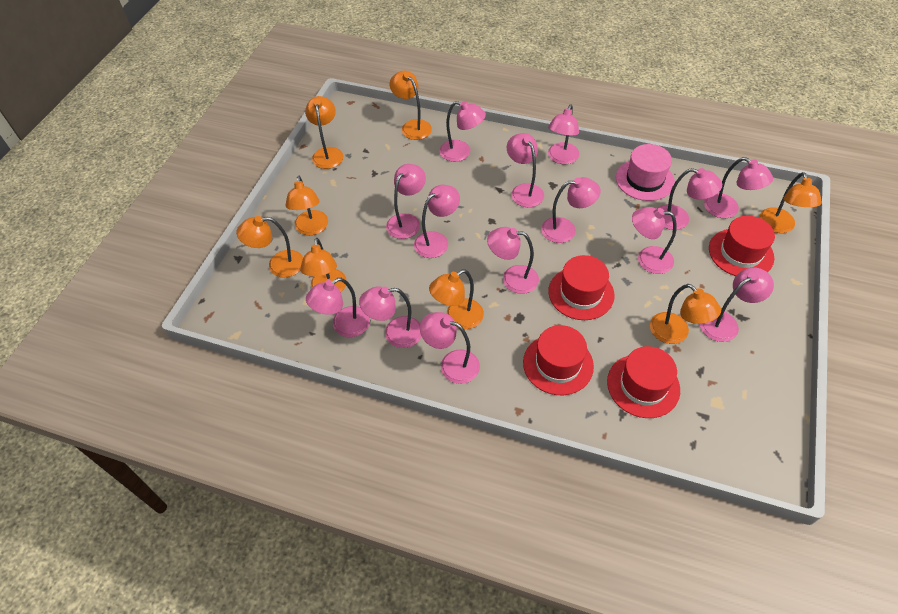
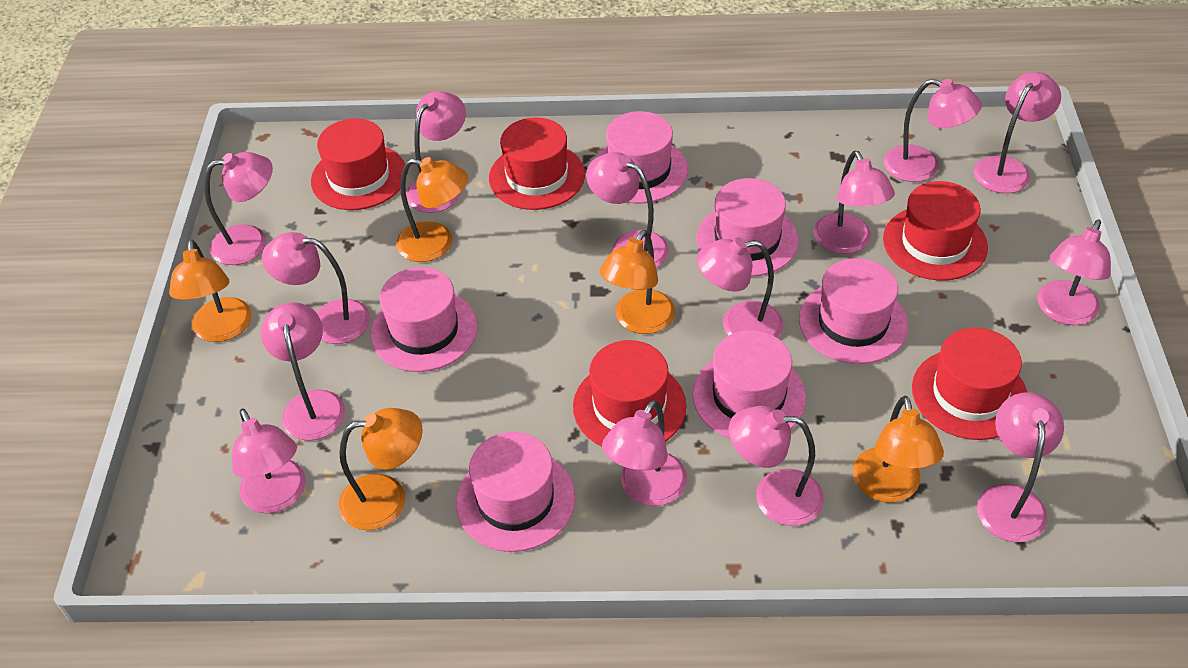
orange lamp: [236,216,303,278] [286,176,328,235] [300,238,347,292] [305,96,343,169] [390,71,432,140] [429,269,484,329] [650,284,721,344] [759,172,822,233] = 8 -> [169,239,252,342] [339,408,422,530] [396,157,468,262] [599,230,675,334] [853,396,944,503] = 5
pink hat: [616,144,675,201] = 1 -> [371,267,478,372] [456,432,576,552] [596,111,688,204] [692,330,806,438] [696,178,799,277] [799,258,908,364] = 6
red hat: [523,325,594,395] [548,255,615,320] [607,346,680,418] [709,216,775,276] = 4 -> [311,119,405,210] [489,117,585,210] [573,340,686,446] [883,181,988,280] [912,327,1027,440] = 5

